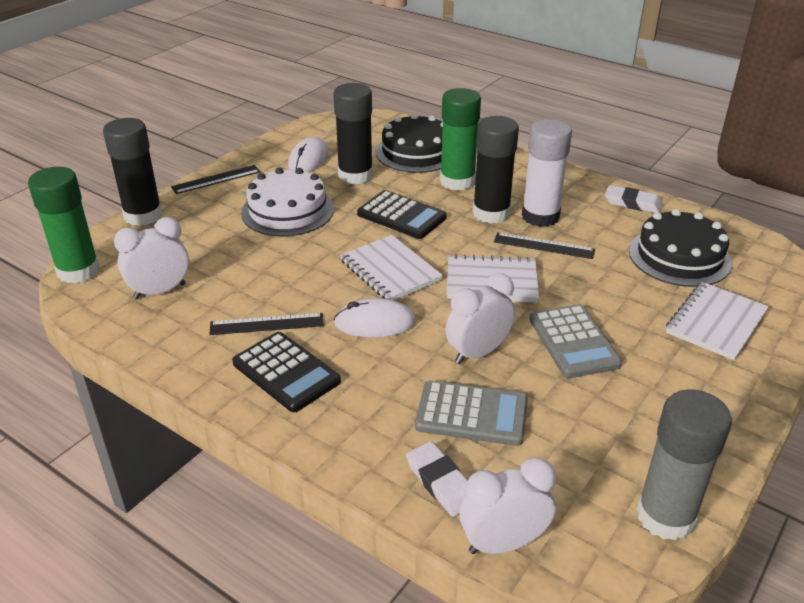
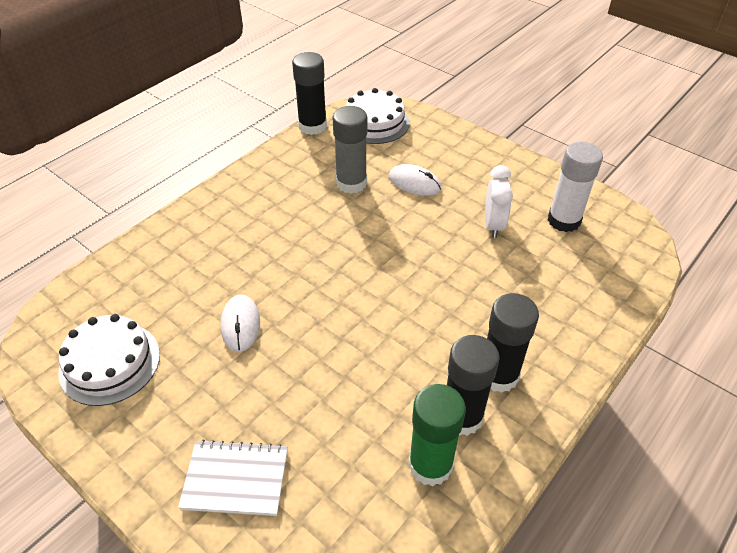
black cake: [376,113,443,173] [629,209,732,287] = 2 -> none = 0
black calculator: [232,332,341,412] [357,190,447,239] = 2 -> none = 0
black ruler: [171,165,260,194] [209,313,324,335] [494,232,595,259] = 3 -> none = 0
green glue stick: [28,167,100,284] [440,88,481,191] = 2 -> [408,384,466,486] = 1
grey calculator: [415,381,528,446] [529,304,622,378] = 2 -> none = 0
white cake: [241,168,334,236] = 1 -> [58,314,160,406] [346,88,410,144] = 2
white clock: [114,217,189,299] [446,273,515,364] [459,457,556,554] = 3 -> [485,165,513,238] = 1
white eraser: [406,441,468,517] [605,185,662,213] = 2 -> none = 0
white notebook: [340,235,443,300] [447,254,539,303] [666,282,769,360] = 3 -> [178,439,288,516] = 1

